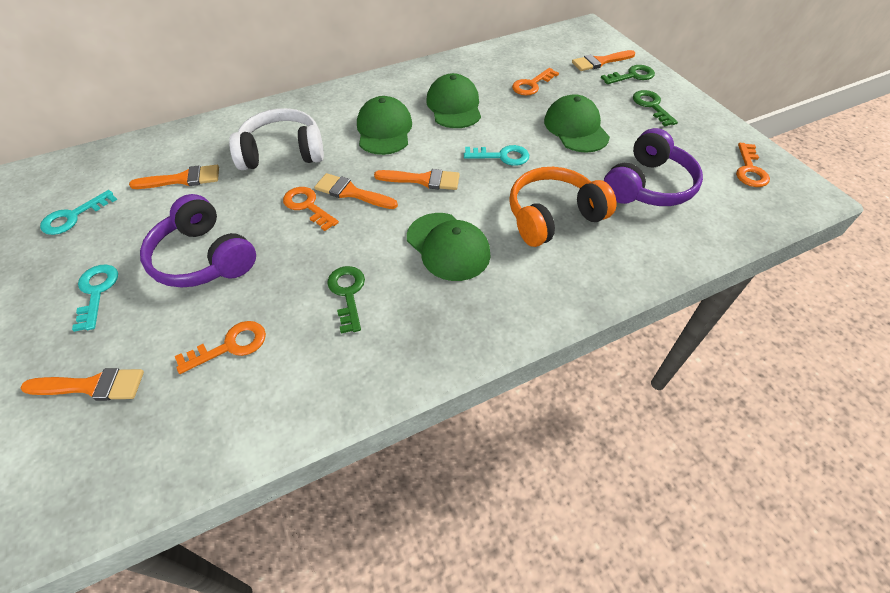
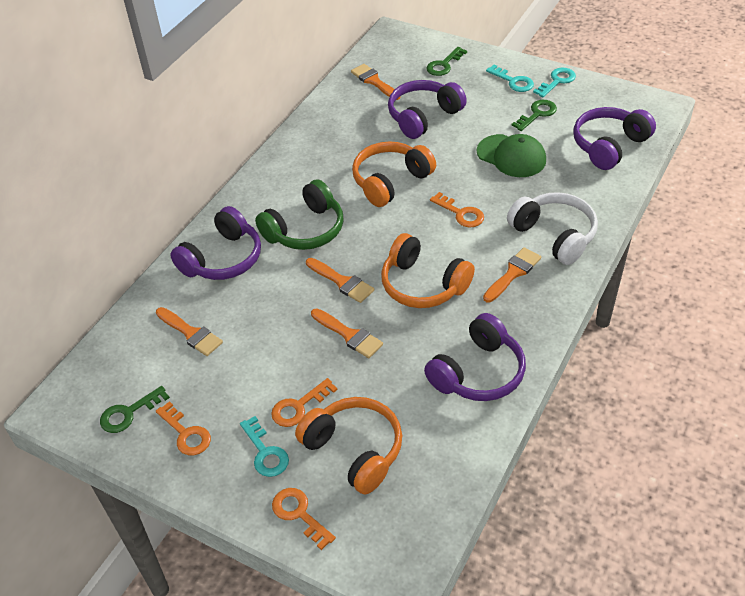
green cap: [357,96,412,155] [407,213,491,281] [426,73,481,128] [544,94,610,153] = 4 -> [477,134,546,177] = 1
green headphones: none = 0 -> [255,179,344,250] = 1
orange headphones: [509,167,616,247] = 1 -> [295,397,402,494] [352,141,436,207] [381,233,475,308] = 3
purple headphones: [140,194,256,288] [604,128,703,206] = 2 -> [170,206,261,280] [388,80,467,139] [424,313,526,401] [574,107,656,170] = 4

